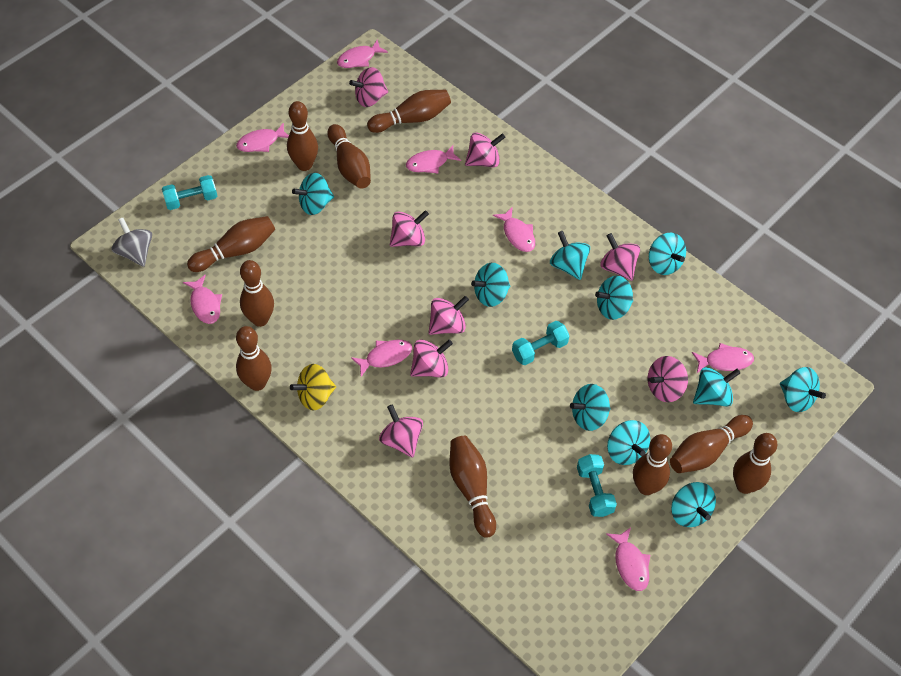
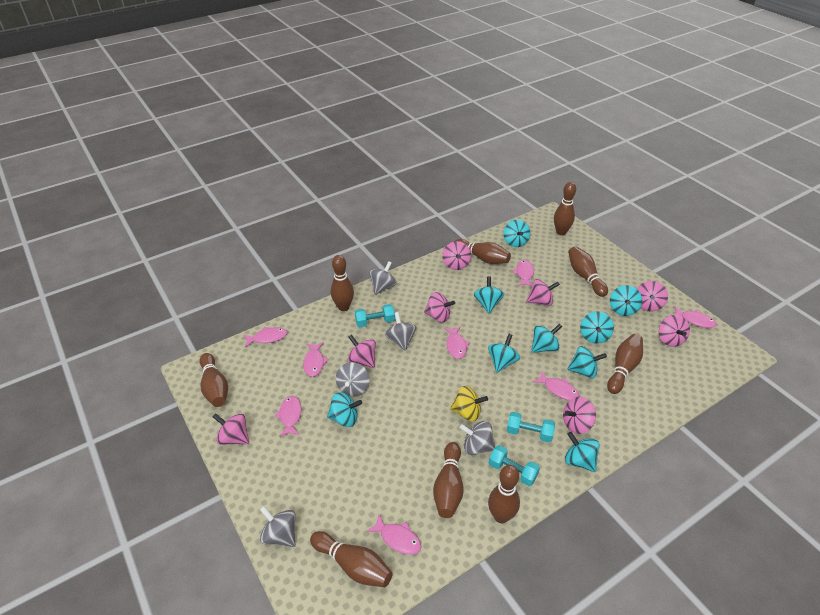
brown bowling pin: [187,216,275,272] [236,326,272,391] [240,260,274,327] [287,101,318,171] [327,124,371,189] [367,90,451,133] [450,436,496,538] [633,434,672,495] [670,415,753,473] [733,433,778,494] = 10 -> [199,353,228,407] [310,531,393,588] [331,255,354,311] [433,442,464,518] [454,239,511,264] [488,465,520,523] [554,182,576,235] [568,246,608,297] [607,334,643,394] = 9
grey spinning top: [111,218,152,267] = 1 -> [260,506,296,547] [336,362,370,397] [369,261,396,295] [385,312,417,351] [460,421,495,455] = 5
turquoise spinning top: [292,173,334,215] [471,263,510,307] [550,231,590,280] [570,384,611,431] [595,276,633,320] [607,420,650,465] [649,233,686,275] [671,482,716,527] [693,367,740,407] [780,367,826,412] = 10 -> [327,392,362,427] [474,277,504,313] [488,334,520,372] [504,220,530,247] [531,323,562,353] [565,432,600,472] [567,346,607,378] [580,312,614,344] [610,285,642,316] = 9

